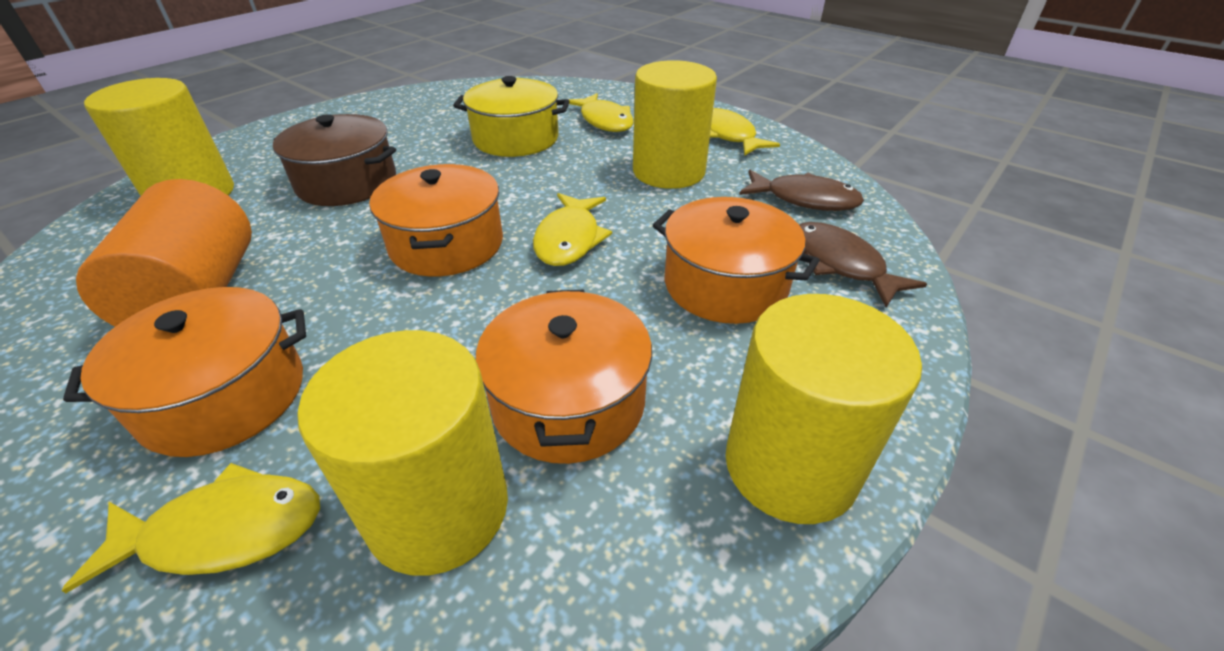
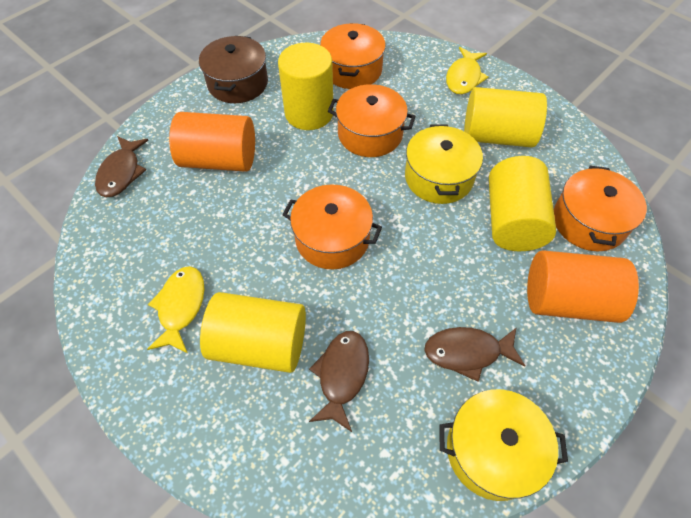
brown fish: [739,170,864,211] [799,222,927,308] = 2 -> [95,136,149,197] [309,331,369,432] [424,327,525,382] = 3
orange cylinder: [76,179,252,327] = 1 -> [169,112,255,172] [527,250,639,323] = 2
yellow fish: [62,463,320,593] [533,193,612,266] [568,93,634,132] [710,108,780,156] = 4 -> [147,266,205,353] [446,47,489,94] = 2
yellow pot: [453,76,570,157] = 1 -> [405,124,483,204] [439,389,568,501] = 2

